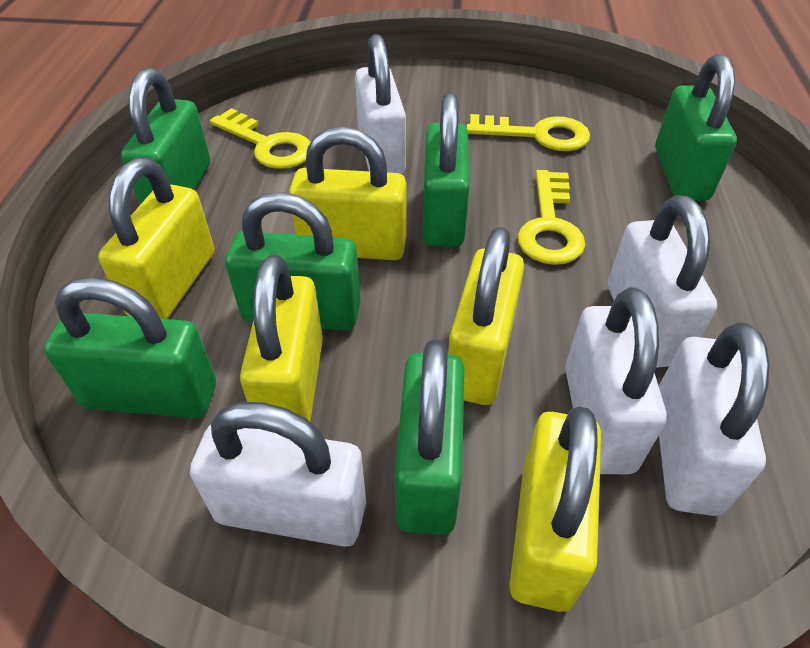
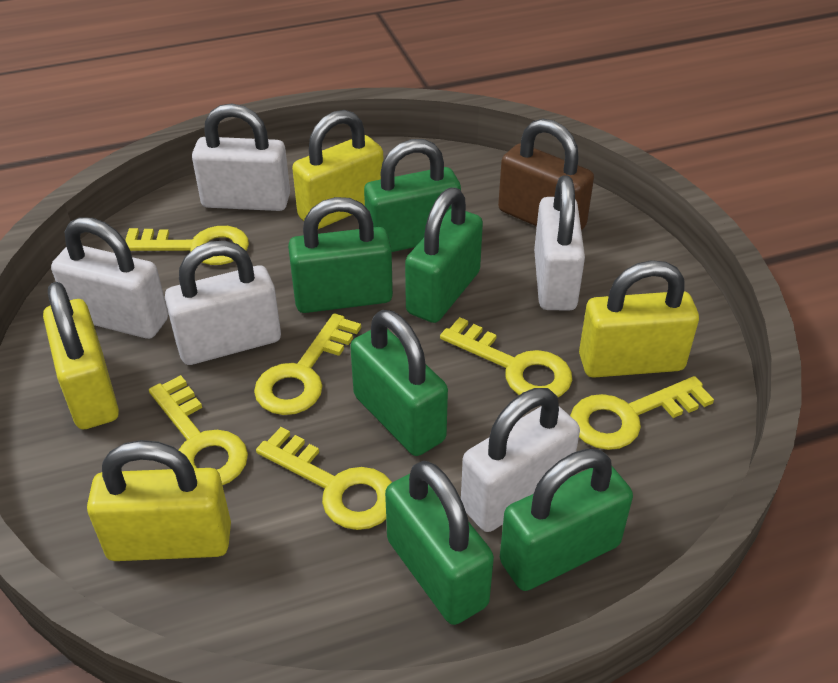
brown padlock: none = 0 -> [498,119,594,231] = 1
yellow key: [210,108,311,169] [466,114,590,151] [518,170,586,265] = 3 -> [125,226,249,265] [149,375,248,485] [254,313,361,415] [256,427,392,530] [440,317,572,397] [570,376,714,450] = 6
yellow padlock: [98,158,214,319] [240,255,323,421] [289,126,407,260] [448,227,524,405] [509,407,601,612] = 5 -> [43,282,119,430] [87,440,231,561] [292,110,384,229] [579,260,699,378] = 4

